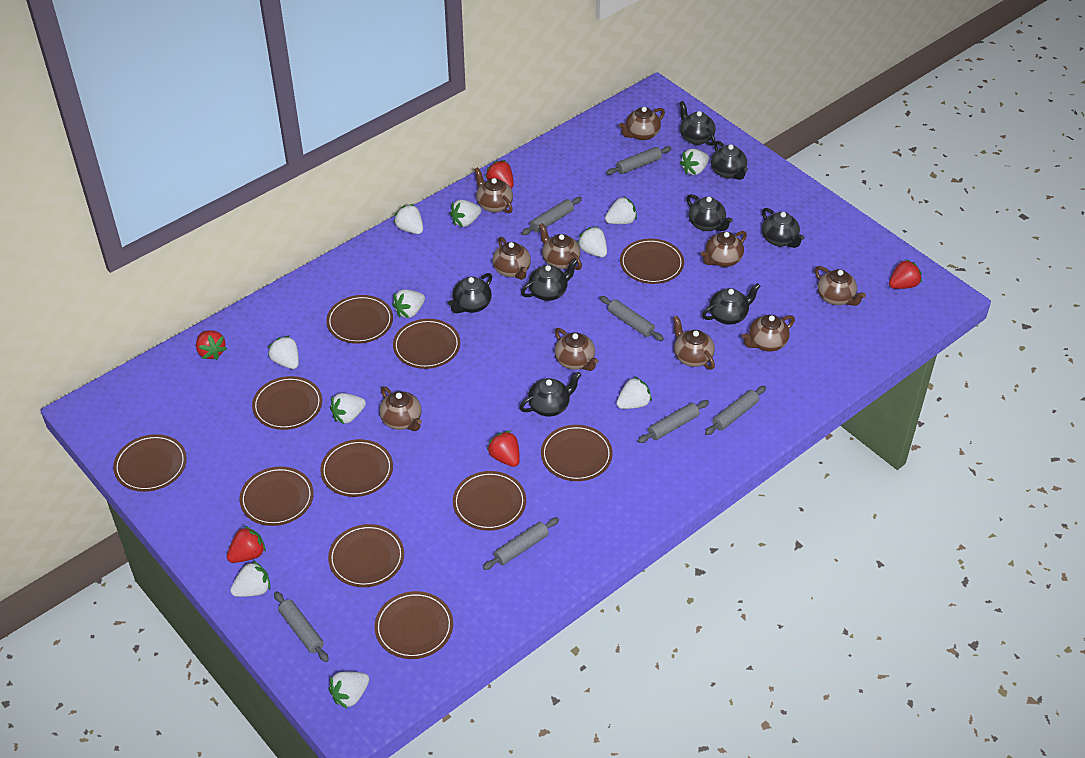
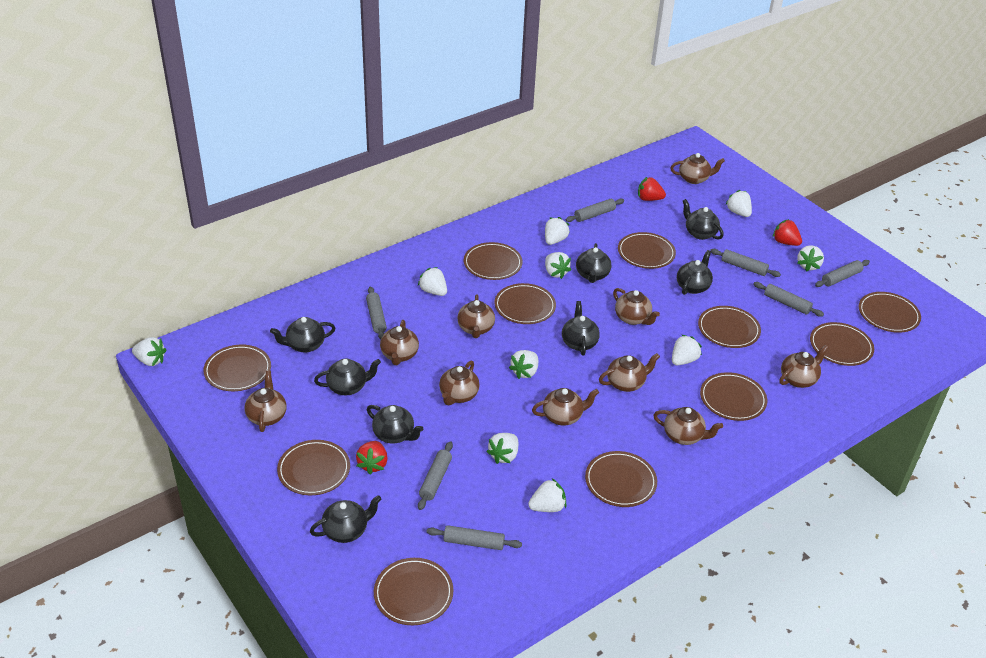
red strawberry: [196,330,227,360] [227,526,266,563] [485,160,514,188] [487,431,520,467] [889,259,922,289] = 5 -> [356,441,388,474] [638,177,666,201] [773,219,802,246] = 3
white strawberry: [230,561,270,597] [268,335,299,369] [328,672,369,709] [330,393,366,424] [392,289,425,318] [393,204,423,234] [450,200,482,227] [578,226,607,257] [605,196,637,224] [616,376,652,409] [680,149,709,175] = 11 -> [132,337,167,366] [418,267,447,296] [487,433,518,464] [509,350,538,379] [528,478,566,512] [545,217,570,245] [545,252,571,279] [672,335,702,365] [725,190,752,217] [797,245,824,272] = 10

